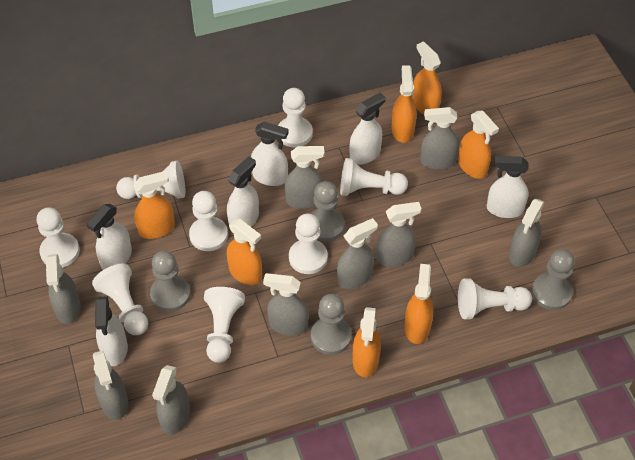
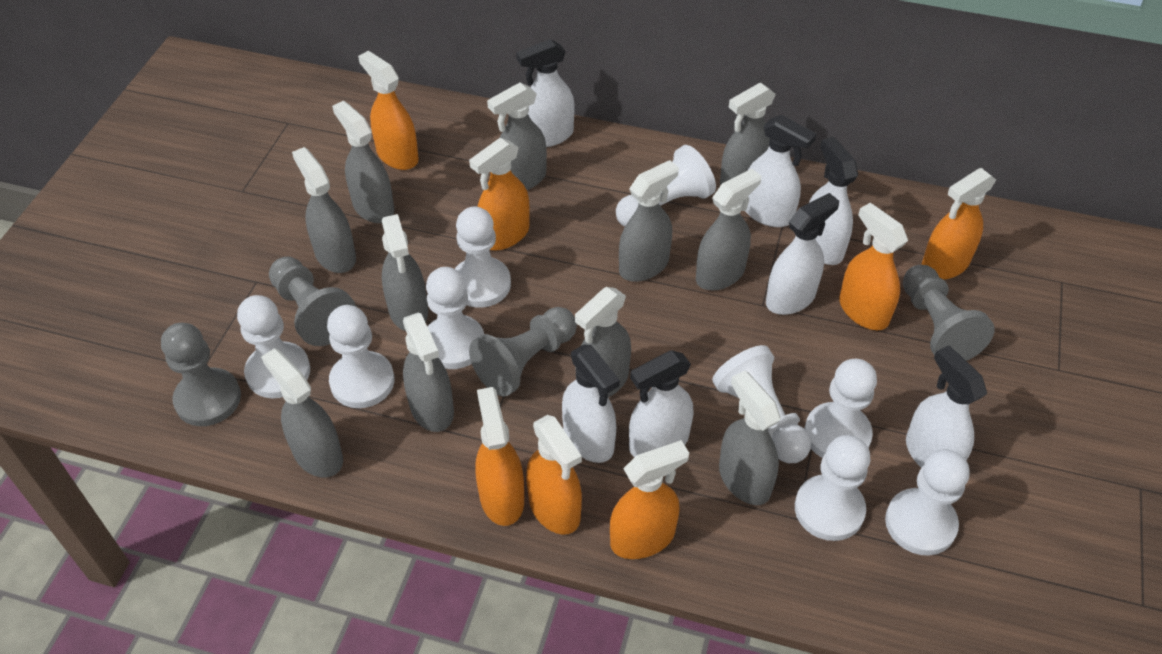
grey spray bottle: [46,254,81,324] [93,350,128,420] [152,365,190,435] [263,273,309,336] [285,146,325,209] [337,218,378,289] [376,202,422,267] [420,107,459,170] [509,199,544,267] = 9 -> [261,348,343,478] [292,147,356,273] [332,101,394,223] [382,214,428,331] [403,313,454,432] [487,82,547,190] [575,287,631,397] [619,160,679,282] [696,169,761,290] [719,371,781,505] [720,83,776,185] = 11
white spray bottle: [87,204,132,270] [95,296,128,366] [227,156,259,227] [251,122,289,186] [349,93,386,165] [487,156,529,218] = 6 -> [516,39,574,147] [562,345,620,463] [629,350,694,457] [745,115,817,227] [766,193,839,315] [809,137,858,265] [906,345,987,468] = 7

